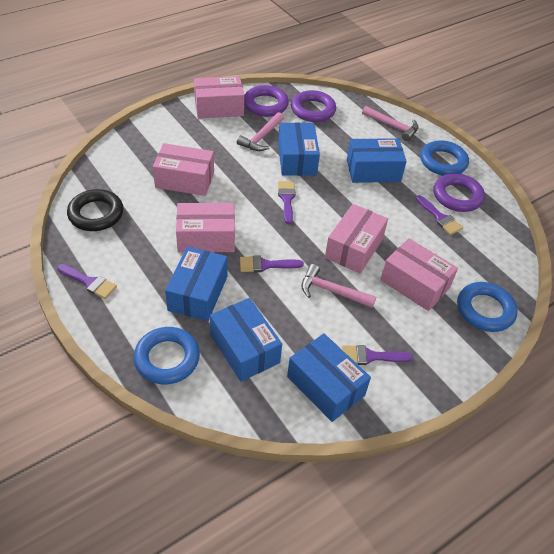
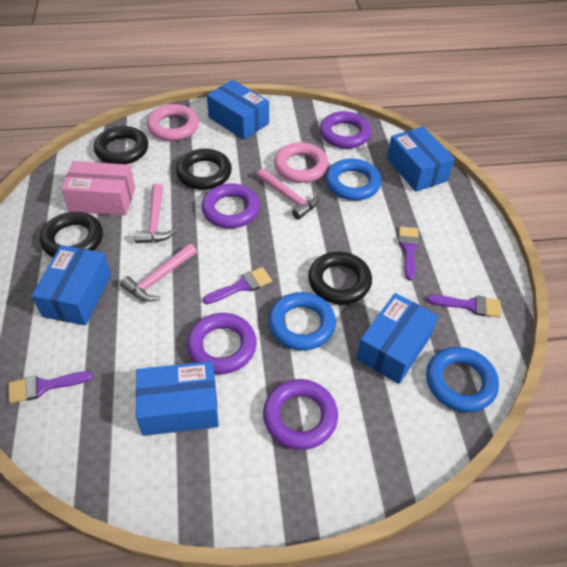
black ring: [67,189,123,231] = 1 -> [40,212,103,257] [94,126,148,164] [176,149,232,190] [308,252,372,304] = 4
pink box: [153,143,214,196] [176,203,235,253] [194,76,244,119] [325,204,388,274] [380,238,458,311] = 5 -> [61,161,135,216] = 1
pink ring: none = 0 -> [147,104,199,141] [274,142,328,183] = 2
purple brush: [57,264,117,299] [240,256,304,272] [278,181,296,224] [342,345,413,365] [416,195,463,235] = 5 -> [9,371,93,404] [203,267,272,304] [399,227,420,280] [427,295,501,318] = 4
purple ring: [244,85,289,117] [291,90,336,122] [433,173,485,212] = 3 -> [187,313,257,374] [201,183,260,228] [263,379,338,450] [320,111,371,149] = 4

